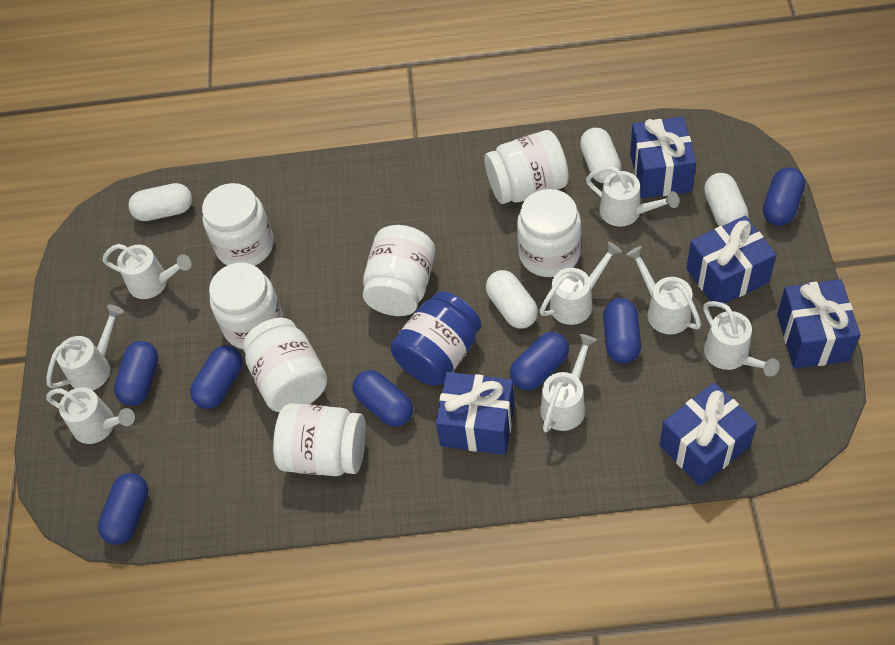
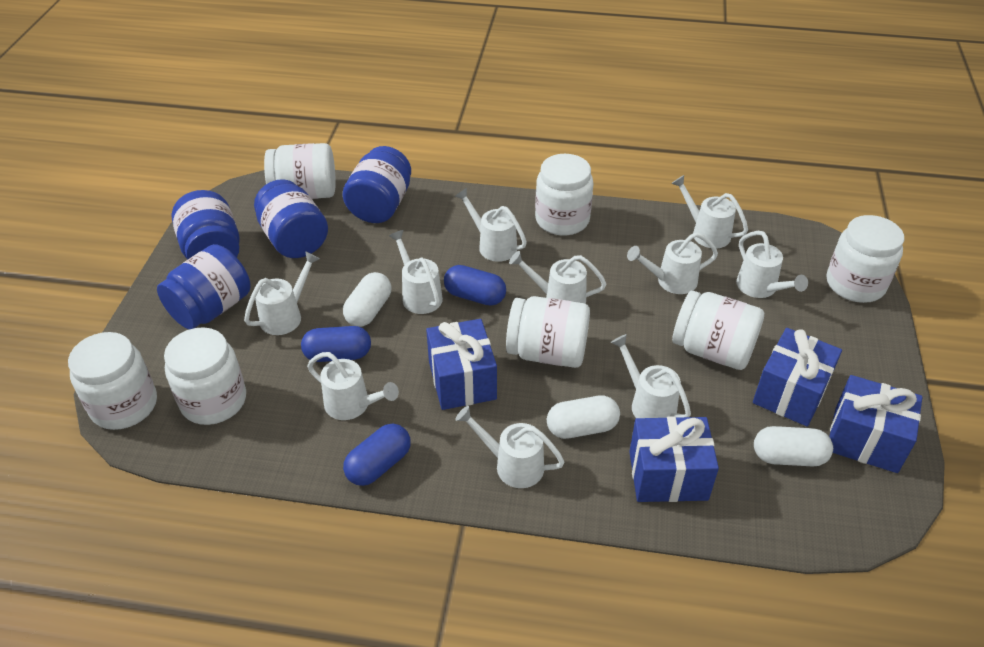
blue capsule: [98,473,148,545] [114,341,158,406] [190,345,243,409] [353,370,413,427] [510,332,569,391] [603,298,641,364] [763,167,805,226] = 7 -> [301,326,371,362] [343,424,411,486] [444,265,506,306] = 3
blue gift: [436,372,515,455] [630,117,696,199] [660,382,757,486] [686,216,776,308] [777,279,861,369] = 5 -> [426,319,497,410] [629,416,719,502] [753,328,842,427] [829,375,922,473] = 4
blue jar: [390,291,481,386] = 1 -> [157,244,250,329] [172,190,240,260] [254,179,328,258] [342,146,411,223] = 4
white capsule: [128,183,192,221] [486,270,538,329] [580,128,622,183] [704,173,749,226] = 4 -> [343,272,391,327] [547,396,620,439] [754,426,833,467] = 3
white watering can: [46,305,124,390] [46,387,135,444] [102,244,191,299] [539,242,622,325] [540,334,597,432] [586,166,679,227] [626,246,701,335] [703,301,780,377] = 8 -> [244,251,320,335] [307,352,399,420] [389,230,443,314] [455,188,527,262] [455,406,564,488] [509,251,606,304] [611,334,691,418] [627,232,718,294] [671,175,748,248] [736,231,808,298] = 10

